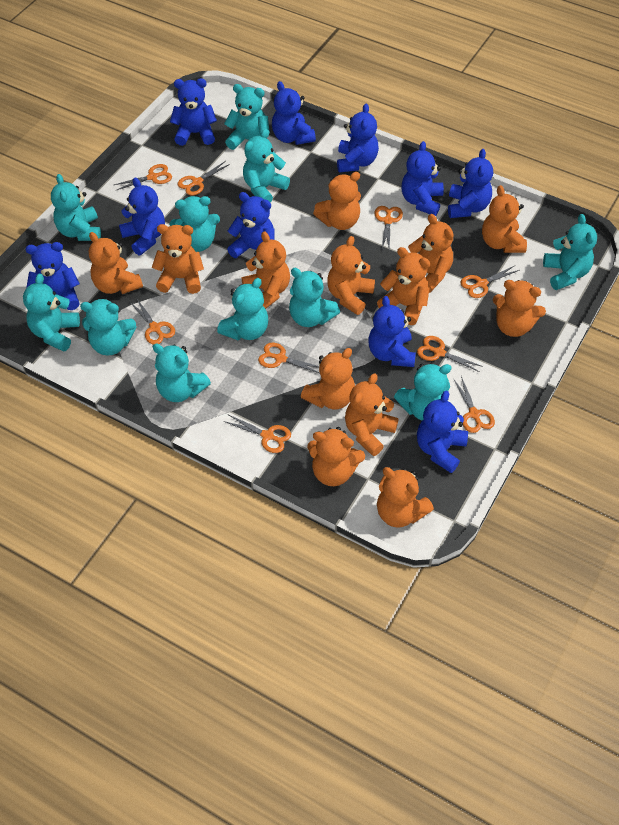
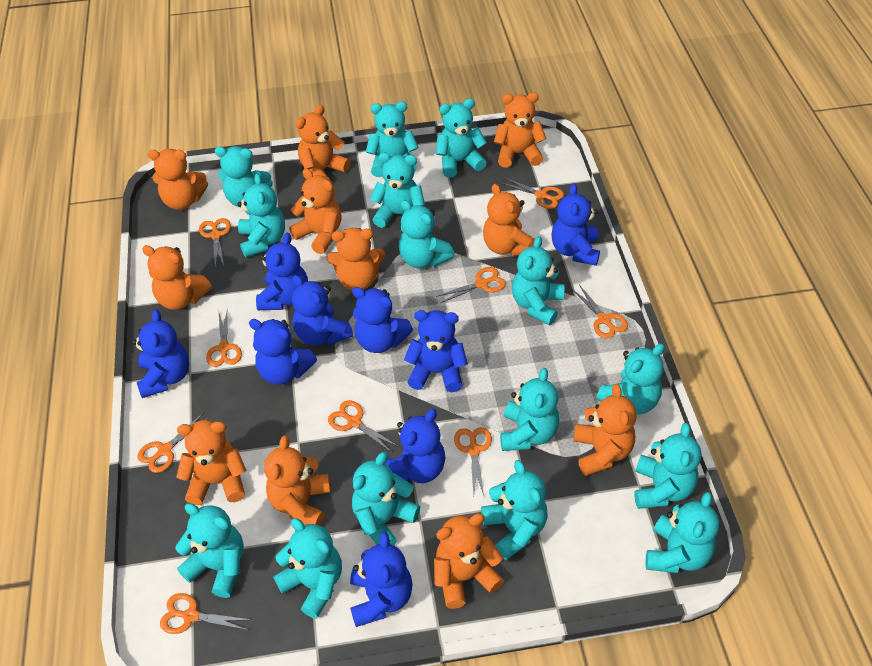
blue teddy bear: [25,242,80,310] [119,178,165,255] [170,78,217,146] [227,192,275,258] [272,81,316,145] [337,103,379,173] [368,296,416,367] [402,141,444,216] [417,391,468,473] [448,149,493,218] = 10 -> [132,310,189,398] [249,319,317,385] [256,233,308,310] [292,275,353,346] [350,532,413,627] [352,287,413,353] [385,409,446,483] [404,310,468,392] [552,184,600,266] = 9
orange teddy bear: [89,232,143,294] [152,224,204,294] [242,231,290,309] [301,348,355,409] [307,427,365,486] [313,172,361,230] [327,236,375,315] [345,373,399,456] [377,247,430,325] [377,467,434,528] [408,214,454,293] [482,185,527,253] [493,280,546,337] = 13 -> [142,245,212,310] [148,149,208,210] [176,420,246,505] [264,435,330,525] [289,168,342,254] [296,105,350,180] [327,228,385,290] [434,513,504,609] [483,184,535,257] [494,92,547,168] [573,384,637,476] = 11
turquoise teddy bear: [23,274,80,352] [51,174,101,241] [80,298,137,355] [152,344,211,402] [169,196,220,252] [217,278,268,341] [224,84,270,150] [243,129,290,203] [289,268,340,327] [394,363,452,420] [543,214,597,290] = 11 -> [175,503,244,598] [215,146,273,207] [237,173,285,258] [273,518,342,619] [352,452,420,545] [366,101,419,177] [370,153,425,228] [399,200,455,268] [436,99,487,178] [481,460,548,560] [500,368,559,451] [512,236,564,326] [596,343,665,414] [634,423,702,509] [645,492,719,573] = 15

